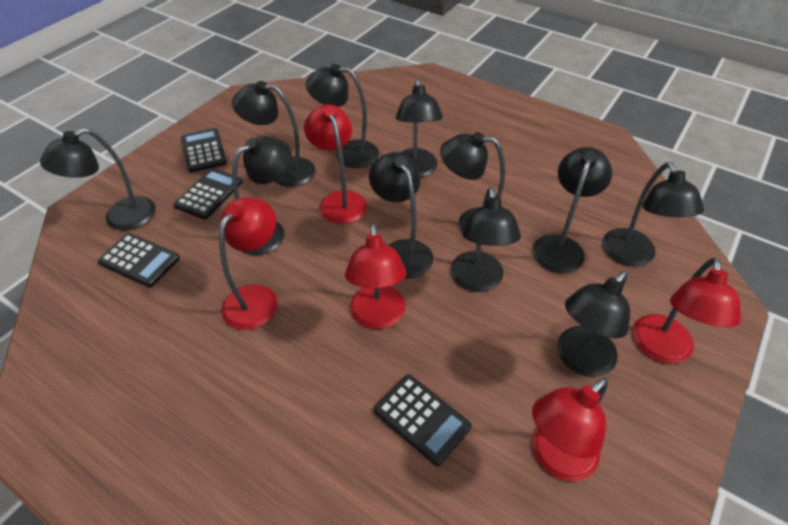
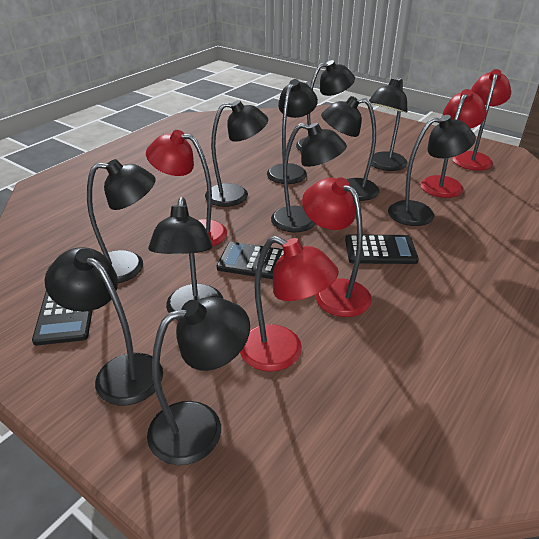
black calculator: [98,233,180,287] [174,168,243,219] [181,128,227,172] [374,374,472,466] = 4 -> [32,291,93,345] [217,242,284,279] [345,234,419,264] = 3

